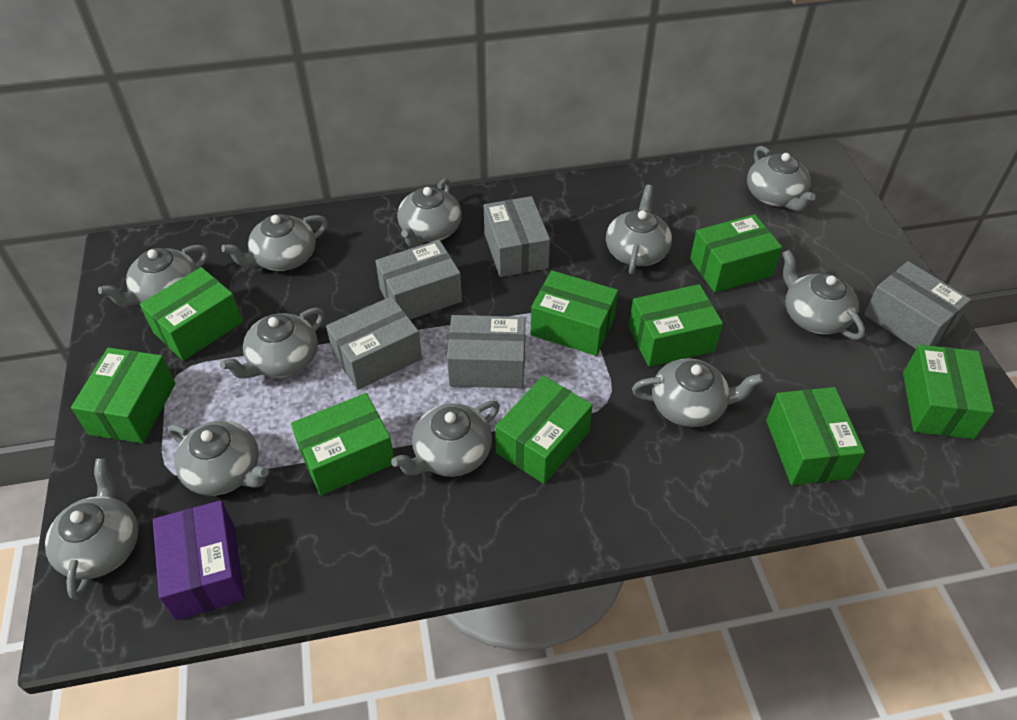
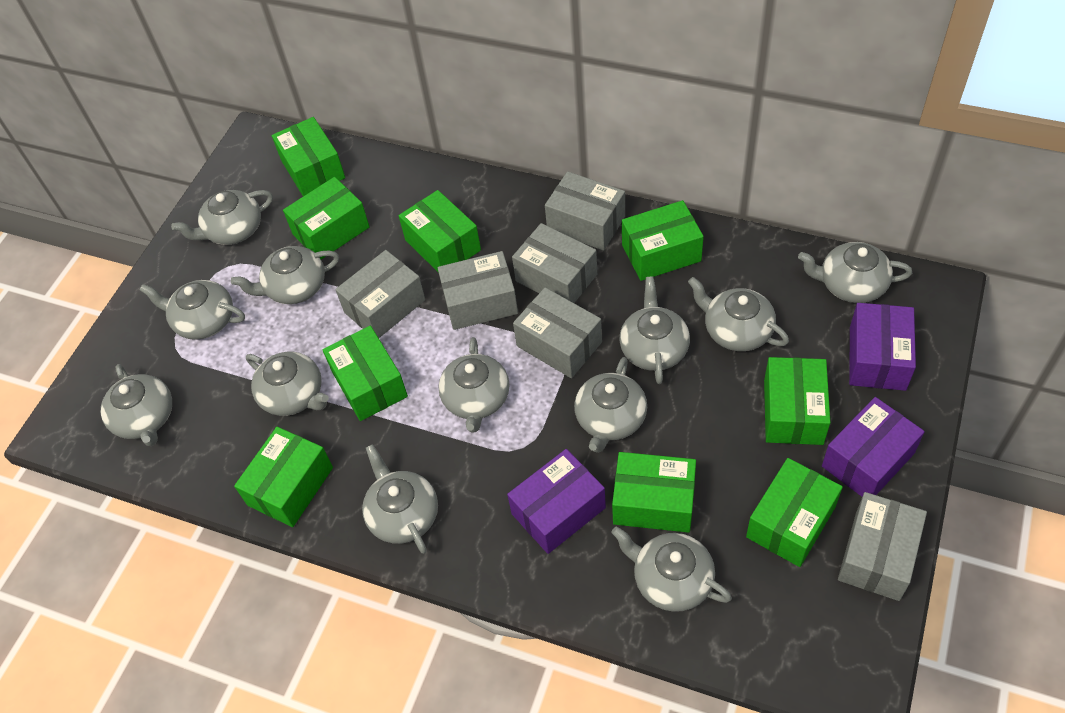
grey box: [326,296,422,390] [375,240,462,319] [447,315,526,388] [484,196,550,277] [864,261,971,349] = 5 -> [335,250,426,338] [438,251,518,330] [512,223,597,303] [513,287,602,378] [545,171,625,251] [838,492,927,601] = 6
grey teapot: [45,459,138,599] [98,245,208,306] [168,421,269,496] [220,308,325,379] [221,214,328,271] [391,401,500,477] [397,178,462,247] [606,185,672,274] [632,358,763,427] [747,146,816,211] [782,250,865,340] = 11 -> [101,364,172,446] [140,280,245,340] [171,190,273,245] [231,246,339,304] [246,352,329,416] [362,444,438,554] [438,337,510,432] [574,357,647,453] [611,526,732,612] [619,276,690,384] [688,277,789,351] [798,242,912,303] = 12
purple box: [153,500,245,620] = 1 -> [507,449,606,554] [822,397,925,497] [849,303,916,391] = 3

